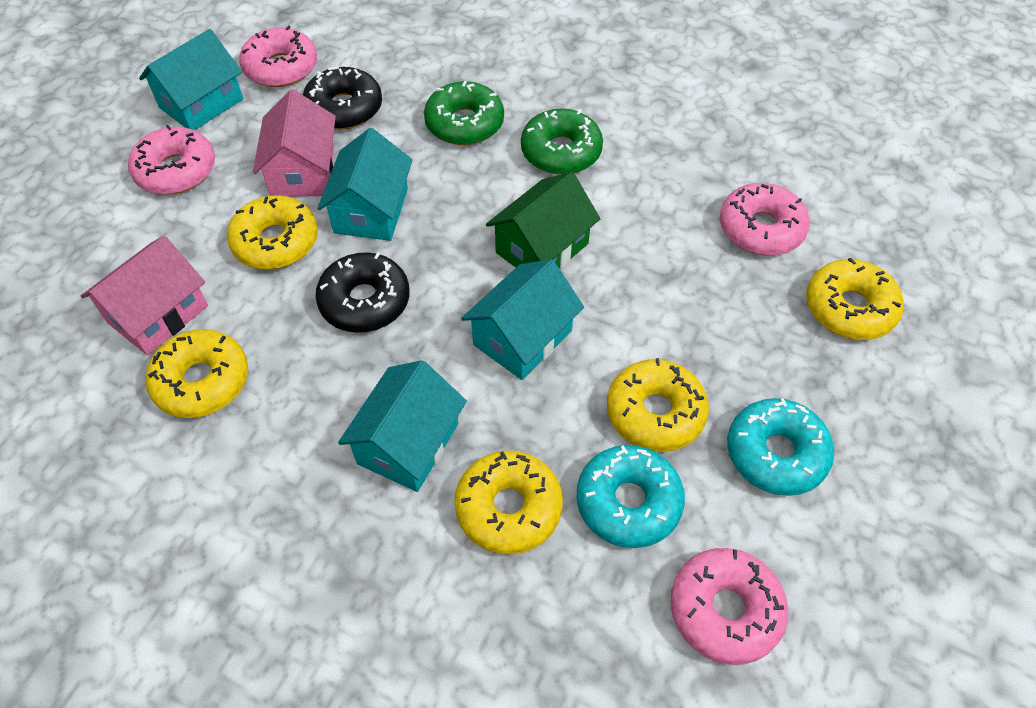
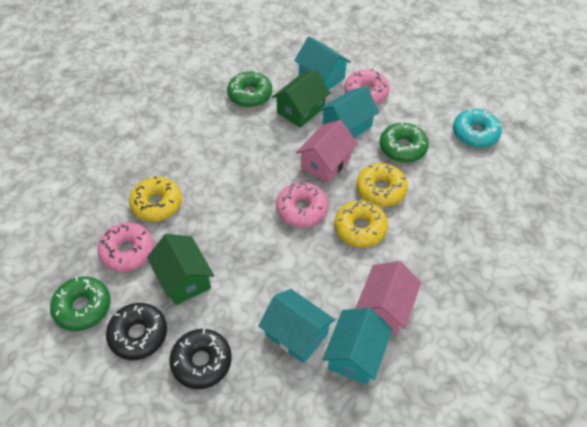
green donut: [424,81,504,145] [521,109,603,175] = 2 -> [50,276,111,331] [227,71,272,107] [380,122,429,163] = 3
green house: [486,172,600,269] = 1 -> [147,234,214,305] [272,69,330,128] = 2
pink donut: [128,125,215,195] [239,26,317,87] [670,548,788,665] [720,183,810,256] = 4 -> [98,223,154,272] [276,182,328,227] [344,69,390,104] = 3
turquoise donut: [577,445,685,548] [727,398,834,496] = 2 -> [453,109,502,148] = 1
yellow donut: [145,329,248,418] [227,195,318,270] [454,450,563,554] [607,358,709,452] [806,258,904,340] = 5 -> [129,176,182,222] [334,200,388,247] [356,163,408,207] = 3

